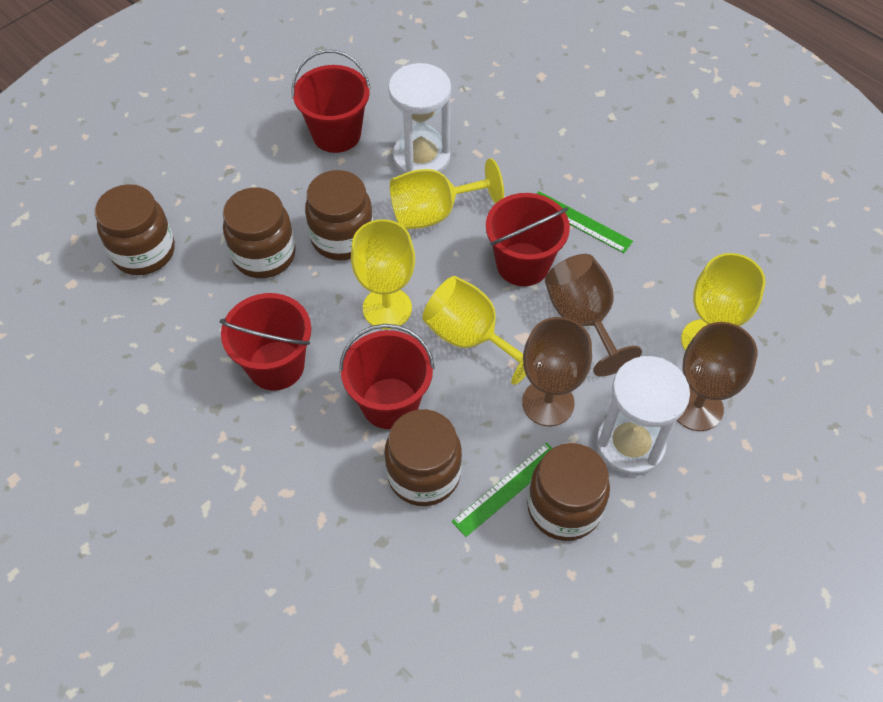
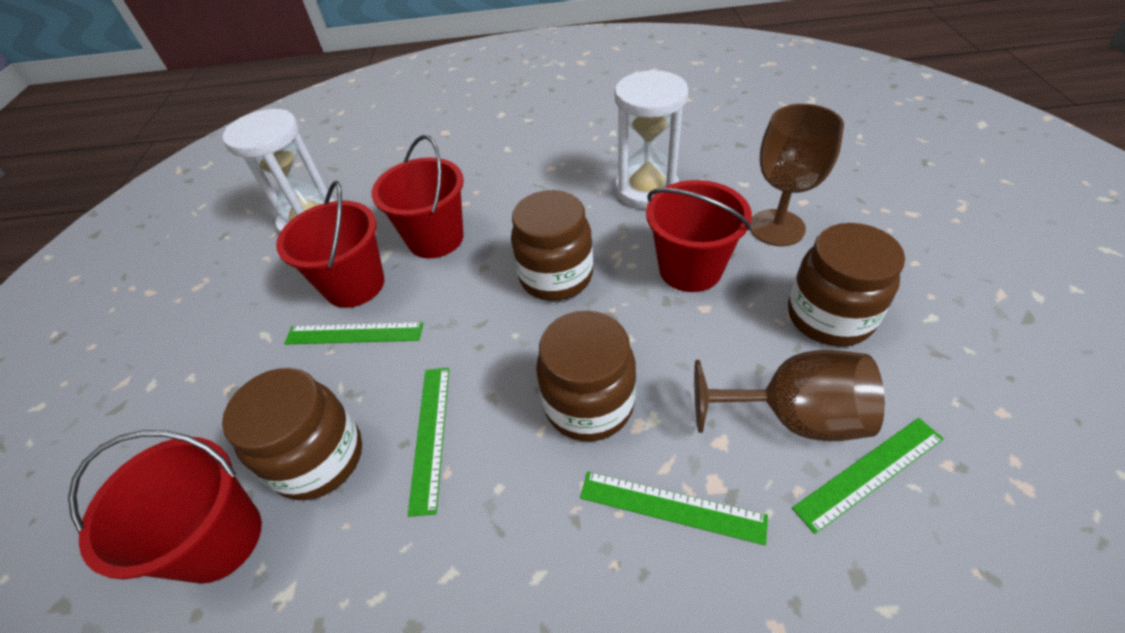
brown goblet: [522,317,592,426] [545,254,642,377] [677,322,757,431] = 3 -> [694,350,885,441] [750,104,844,246] = 2
brown jar: [95,184,175,275] [223,188,296,278] [305,170,373,261] [384,409,462,506] [527,443,610,541] = 5 -> [222,368,362,500] [511,190,593,301] [536,310,636,441] [788,223,905,346] = 4
green ruler: [452,443,552,537] [536,191,633,253] = 2 -> [284,322,423,345] [408,368,449,517] [580,471,768,546] [792,418,944,534] = 4
yellow goblet: [351,219,415,329] [390,158,504,229] [422,276,526,385] [681,253,765,351] = 4 -> none = 0

